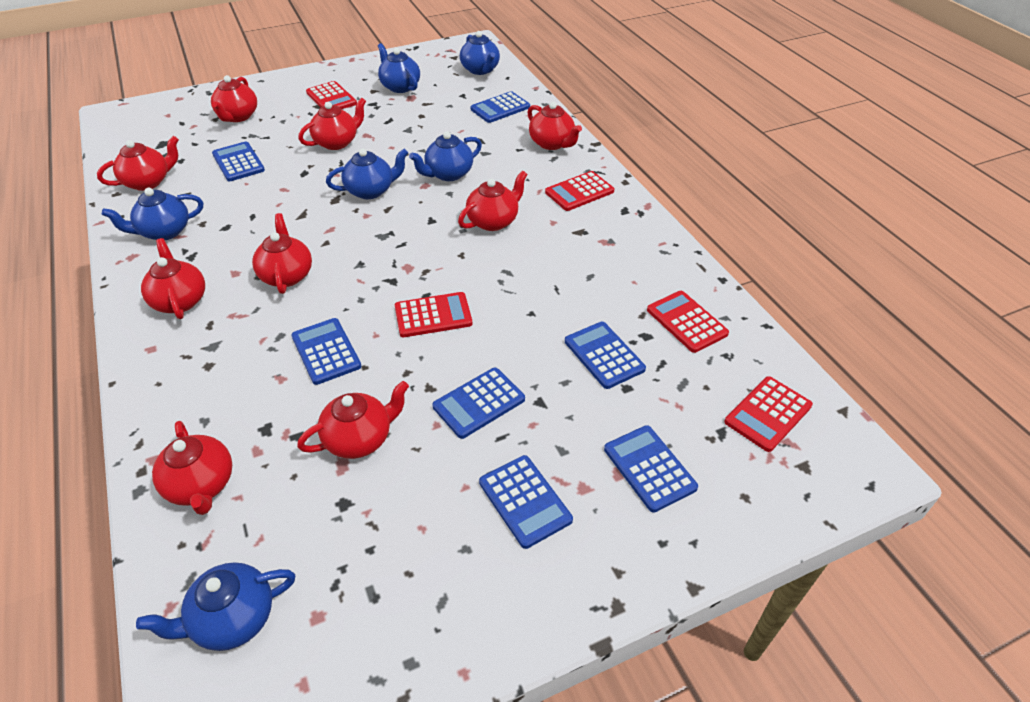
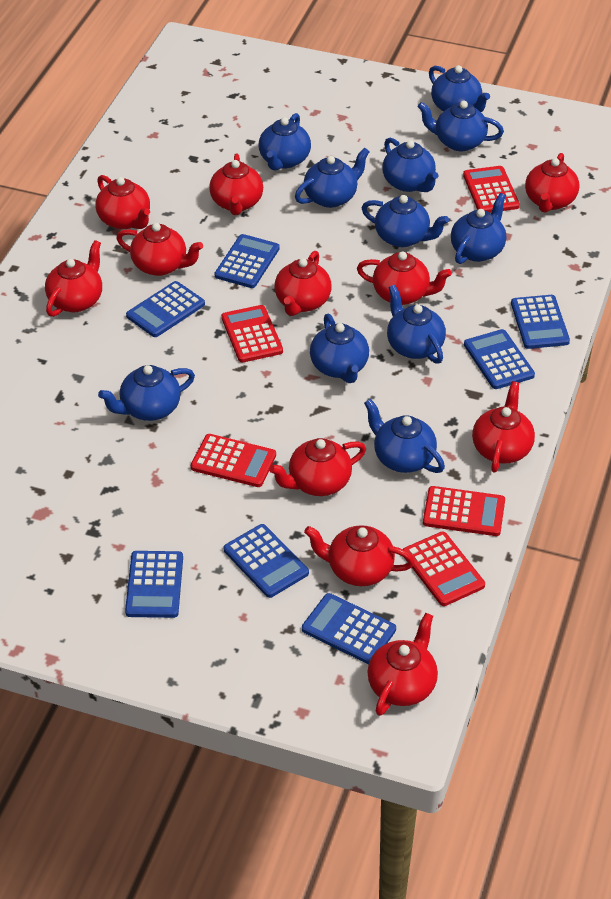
blue teapot: [102,188,203,240] [136,562,295,651] [326,148,408,199] [378,43,420,93] [409,131,482,181] [460,31,500,75] = 6 -> [98,365,195,421] [259,113,311,171] [295,148,369,208] [310,314,369,383] [362,195,449,247] [364,399,445,473] [382,138,438,192] [387,285,446,364] [418,100,504,151] [429,65,490,112] [451,193,506,264] = 11
red teapot: [97,136,179,191] [141,238,205,319] [152,421,232,515] [211,75,257,122] [252,213,312,294] [297,381,409,459] [298,98,366,150] [458,170,528,231] [527,102,582,150] = 9 -> [45,240,102,317] [96,175,150,229] [116,223,203,276] [209,154,263,215] [269,438,366,496] [274,251,332,316] [304,525,415,586] [357,251,452,305] [368,613,438,716] [472,381,535,473] [525,153,580,213] = 11

